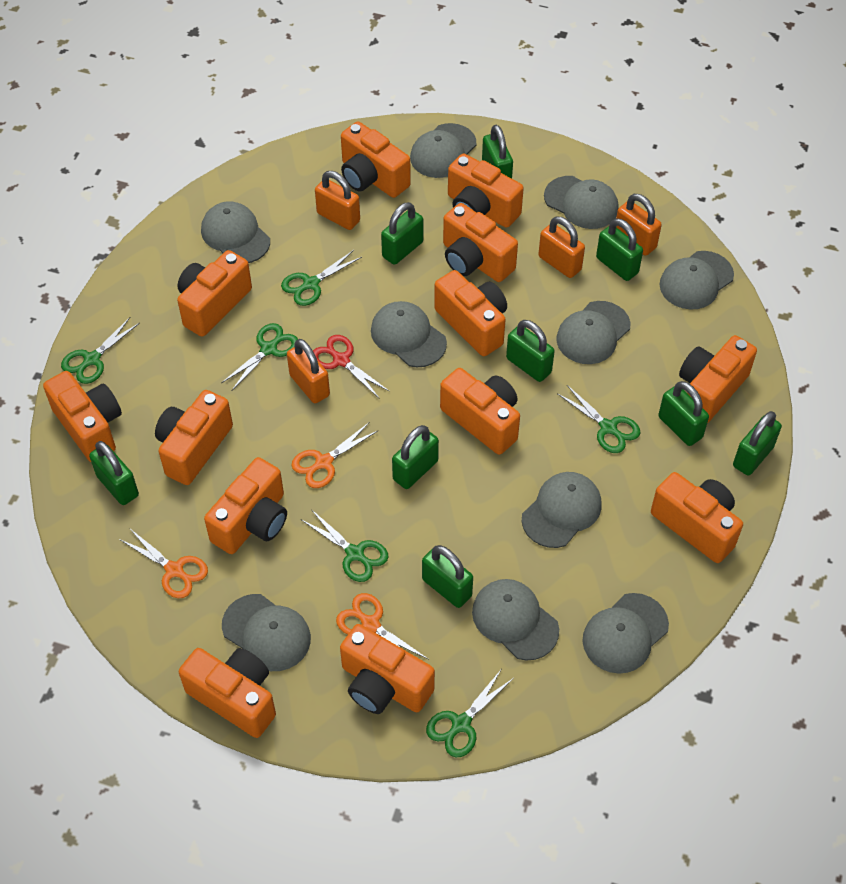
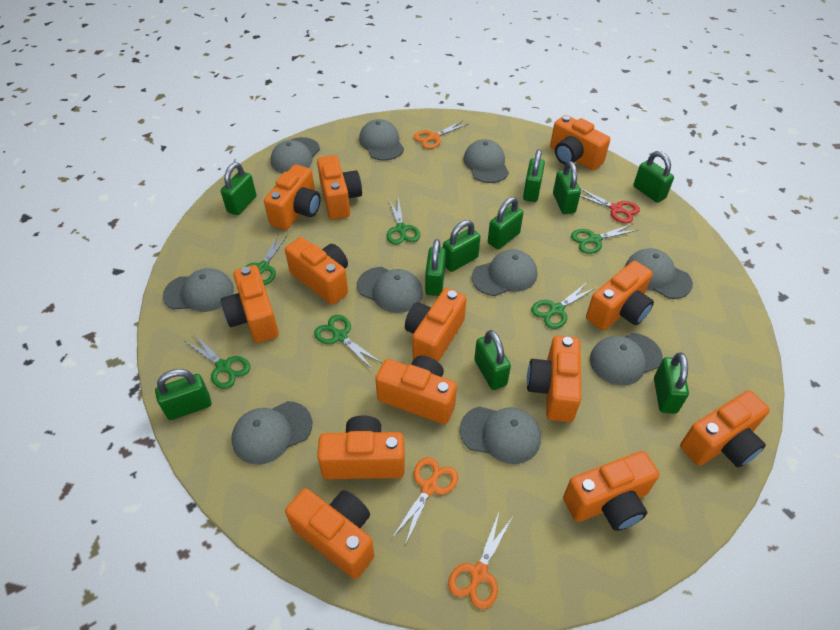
green padlock: [89,441,139,505] [381,202,423,265] [392,425,439,489] [422,545,473,608] [482,125,513,178] [506,320,555,382] [596,218,643,281] [658,381,709,446] [733,411,782,476] = 9 -> [155,369,211,420] [221,162,256,215] [425,239,446,296] [443,220,480,272] [474,330,511,390] [488,197,523,249] [523,149,545,202] [553,161,581,214] [633,151,674,203] [654,353,689,414] = 10
orange padlock: [287,339,330,403] [315,171,360,230] [538,216,585,278] [616,194,662,255] = 4 -> none = 0

